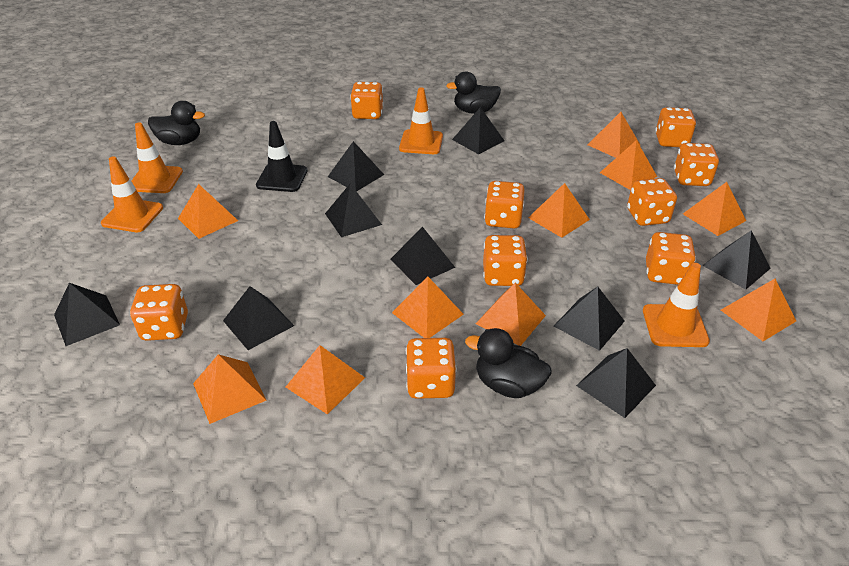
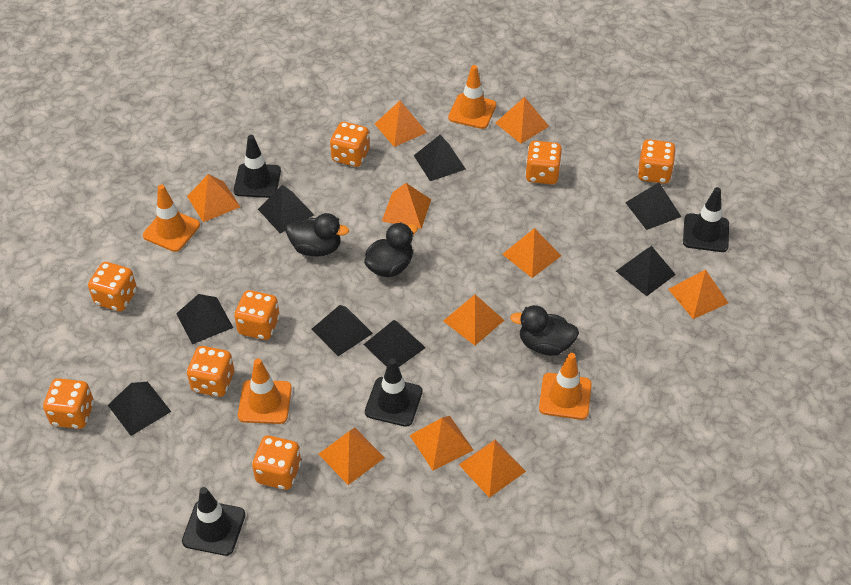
black pyramid: [54,283,120,346] [223,286,294,350] [325,184,382,237] [328,141,384,191] [391,227,455,285] [452,107,505,154] [554,286,625,351] [576,348,656,418] [702,230,771,290] = 9 -> [108,382,171,436] [176,294,233,344] [258,185,314,234] [312,305,373,356] [363,320,426,367] [414,135,466,181] [616,246,676,296] [625,182,681,230] = 8
black traffic cone: [256,121,308,192] = 1 -> [182,487,245,556] [234,135,281,198] [365,358,423,427] [683,187,729,252] = 4
orange dice: [130,284,188,341] [350,82,383,119] [406,338,457,399] [483,235,528,286] [484,181,525,228] [627,178,677,226] [646,232,696,285] [655,107,696,147] [674,143,719,186] = 9 -> [43,378,94,429] [88,262,137,311] [187,346,234,397] [234,290,280,340] [252,436,301,490] [330,122,370,167] [525,141,562,184] [637,139,676,184] = 8

